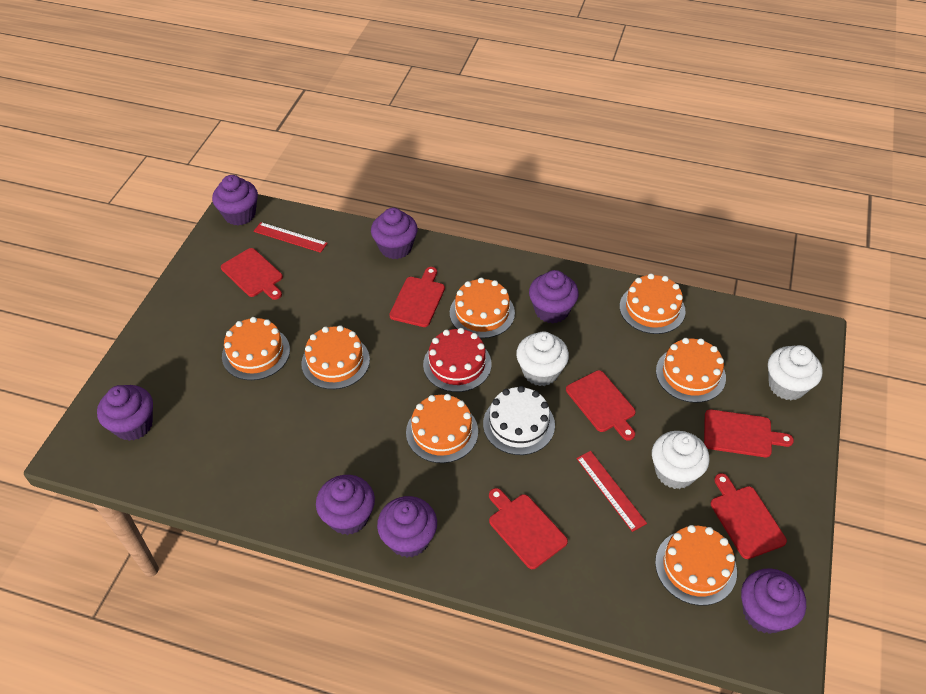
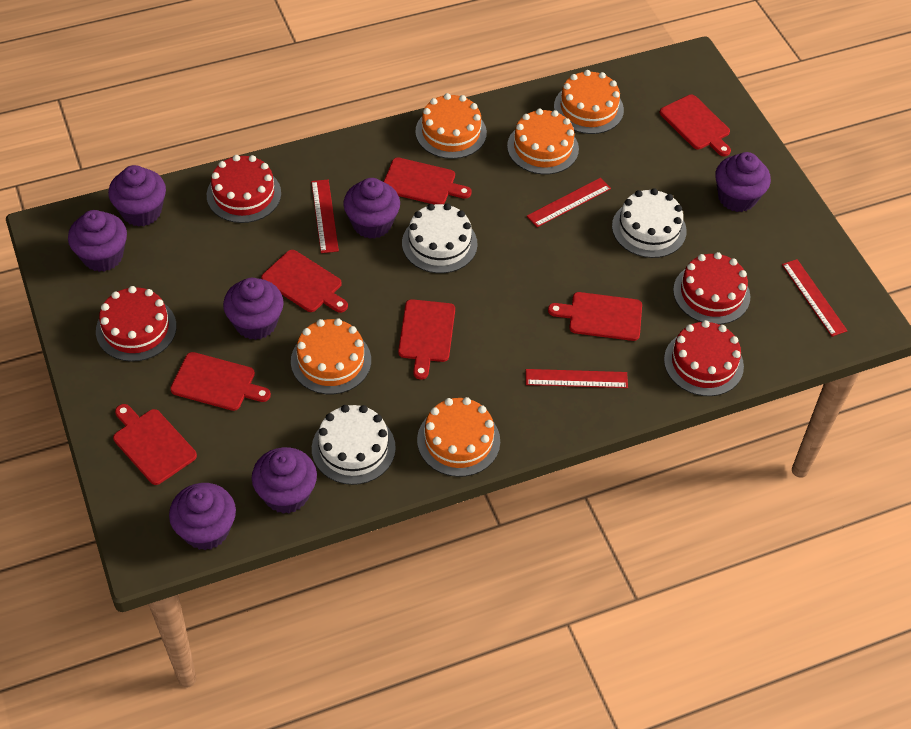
orange cake: [222,317,290,380] [301,325,370,389] [406,394,478,463] [450,278,515,338] [620,274,686,334] [655,525,737,606] [656,338,726,403] = 7 -> [291,319,371,394] [415,93,487,159] [417,397,500,477] [507,109,579,174] [554,70,624,134] = 5
red cake: [423,328,491,392] = 1 -> [96,286,177,362] [207,155,281,223] [664,320,744,396] [673,252,750,325] = 4
red cutting board: [221,248,283,300] [389,267,445,327] [489,488,568,569] [566,370,636,441] [704,409,794,457] [711,473,787,559] = 6 -> [113,404,197,485] [170,352,271,411] [261,250,348,313] [384,157,472,205] [398,299,455,380] [548,292,642,341] [660,95,731,156] = 7
red ruler: [254,222,328,253] [576,451,647,532] = 2 -> [311,180,339,253] [526,369,628,388] [527,178,611,227] [782,259,848,337] = 4
white cake: [483,386,555,455] = 1 -> [312,405,396,485] [402,203,478,273] [612,188,687,258] = 3
white cupcake: [516,331,569,386] [652,431,710,489] [768,345,823,400] = 3 -> none = 0

